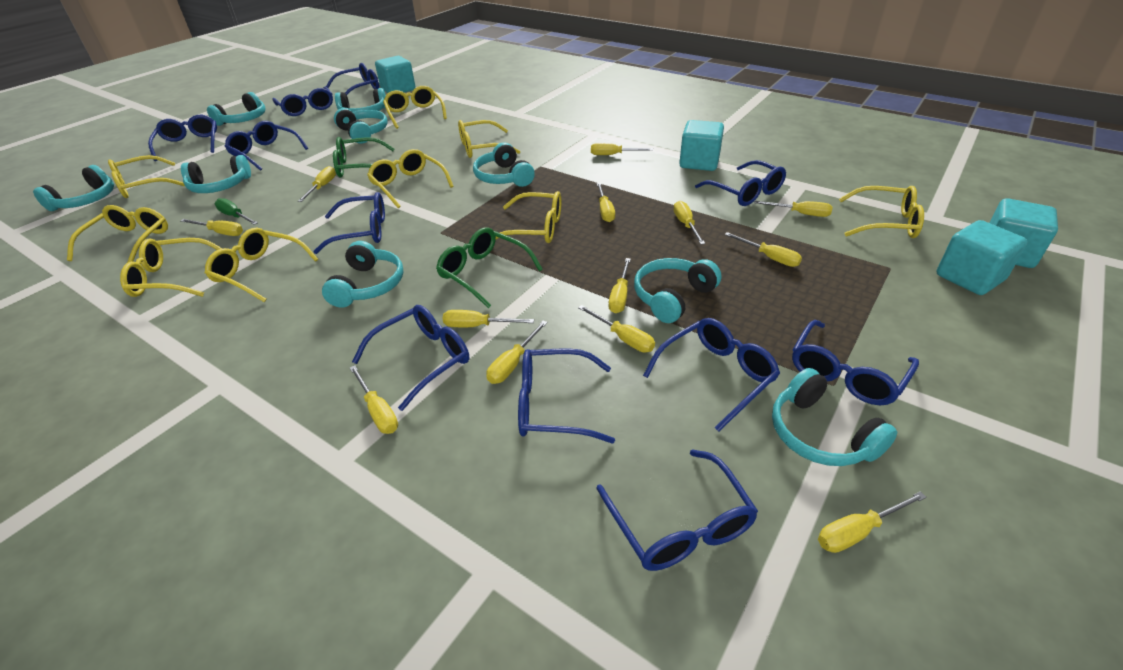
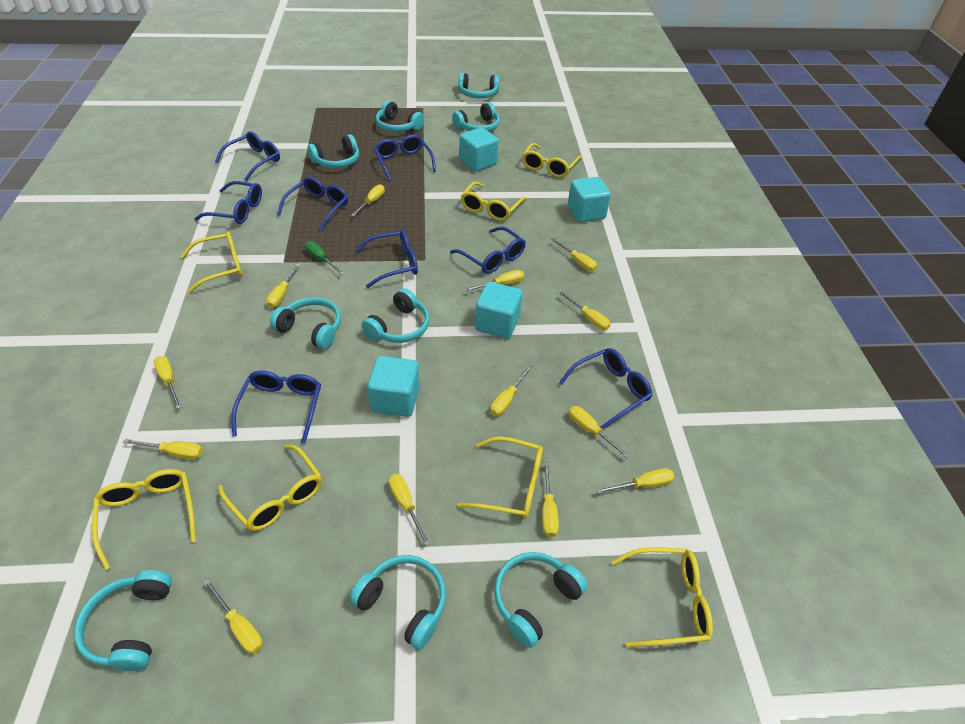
blue glasses: [148,115,217,161] [225,121,308,171] [272,86,333,116] [313,192,385,254] [326,63,379,95] [352,305,469,411] [518,348,615,443] [596,449,758,571] [643,318,780,432] [695,160,786,206] [792,320,919,405] = 11 -> [194,181,262,224] [215,131,280,181] [231,371,321,444] [277,177,348,231] [354,230,418,288] [374,135,436,181] [450,226,526,274] [559,348,652,430] = 8
green glasses: [333,137,394,177] [436,227,543,308] = 2 -> none = 0
yellow glasses: [67,205,168,263] [108,155,185,198] [120,238,223,297] [205,228,319,302] [367,149,454,208] [383,86,447,129] [458,120,521,158] [496,191,561,243] [839,186,924,238] = 9 -> [92,469,196,570] [180,232,242,293] [218,445,322,531] [458,436,543,519] [461,182,527,221] [522,143,581,178] [611,547,713,647] = 7

